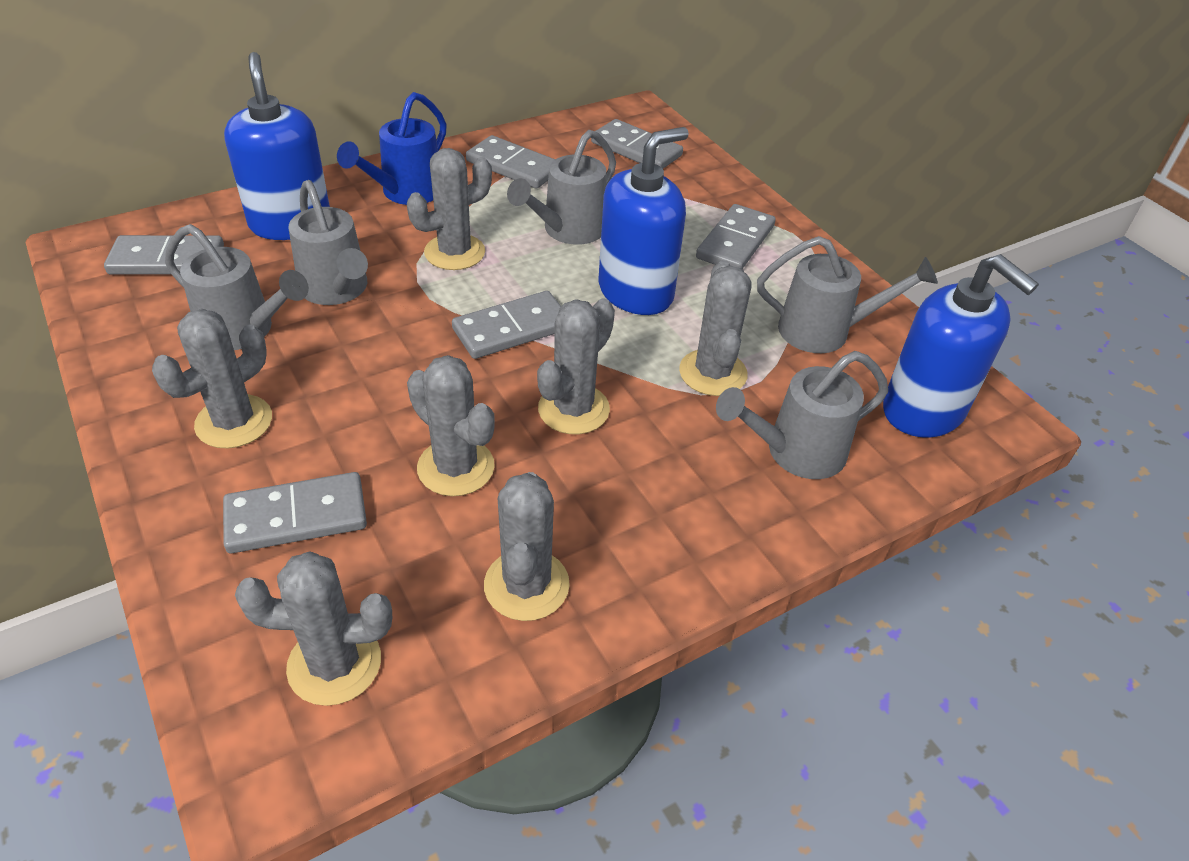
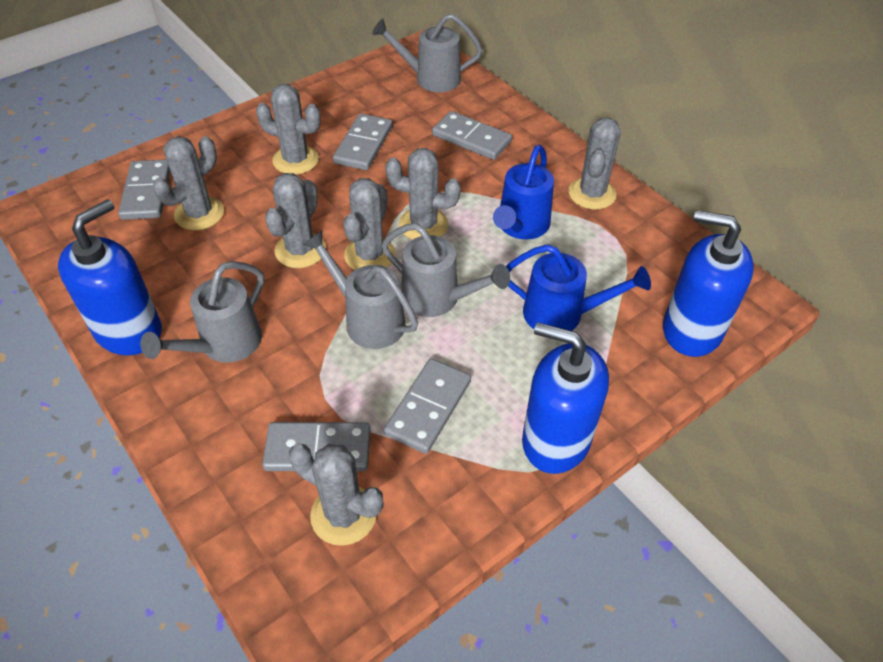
blue watering can: [337,92,447,205] = 1 -> [493,145,554,240] [506,244,651,331] = 2
grey domino: [104,235,224,275] [223,472,367,554] [452,291,561,359] [466,135,555,189] [591,119,683,169] [696,204,776,269] = 6 -> [118,160,170,220] [262,422,370,472] [333,114,392,170] [384,359,471,454] [432,111,512,160] = 5
grey watering can: [165,224,309,350] [289,180,368,305] [507,130,616,245] [716,351,888,479] [757,236,938,353] = 5 -> [140,261,264,363] [303,231,418,349] [372,14,482,92] [382,223,510,317] = 4

